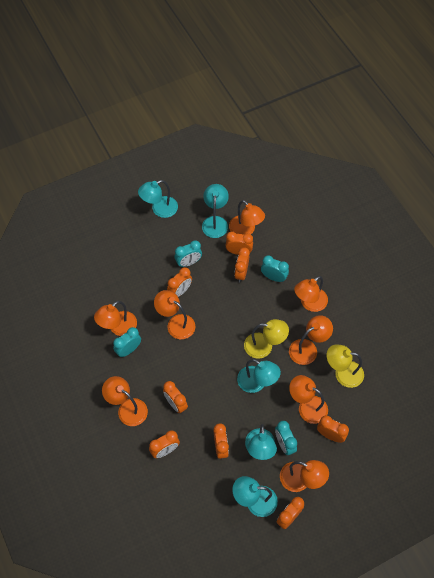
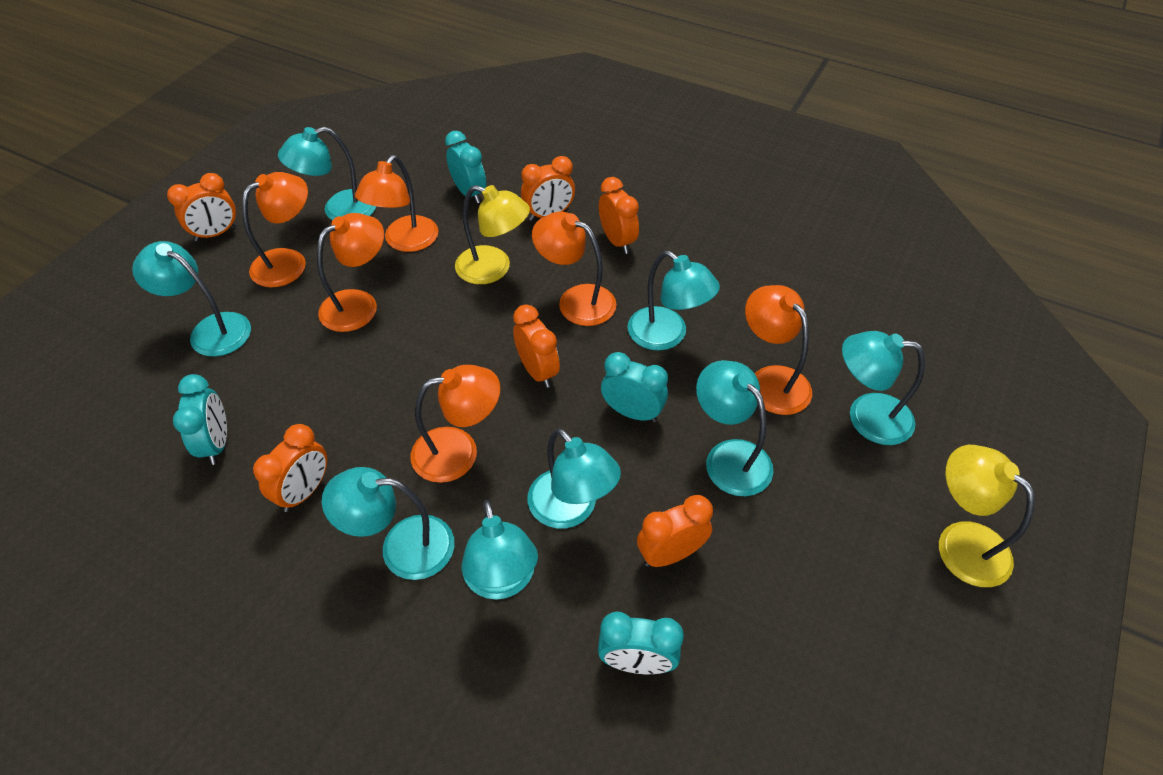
orange clock: [149,430,180,458] [163,381,188,413] [167,267,192,297] [214,423,229,459] [225,232,253,255] [234,247,250,283] [277,497,304,529] [317,415,349,443] = 8 -> [167,173,237,242] [253,424,328,512] [513,305,560,388] [521,156,575,221] [599,177,639,254] [637,495,713,567] = 6
orange lamp: [94,301,137,336] [102,376,148,426] [154,290,195,339] [229,200,265,235] [280,460,329,492] [289,315,333,365] [289,375,328,424] [294,276,328,312] = 8 -> [242,172,308,287] [317,213,384,332] [355,155,438,252] [411,365,500,483] [532,212,616,326] [745,285,812,415] = 6
turquoise lamp: [138,180,178,218] [202,184,229,238] [232,476,278,517] [237,359,281,393] [245,424,277,460] = 5 -> [132,241,251,357] [278,127,376,221] [322,467,455,580] [462,500,538,599] [527,428,621,529] [628,251,720,350] [696,360,774,496] [842,331,925,445] = 8

